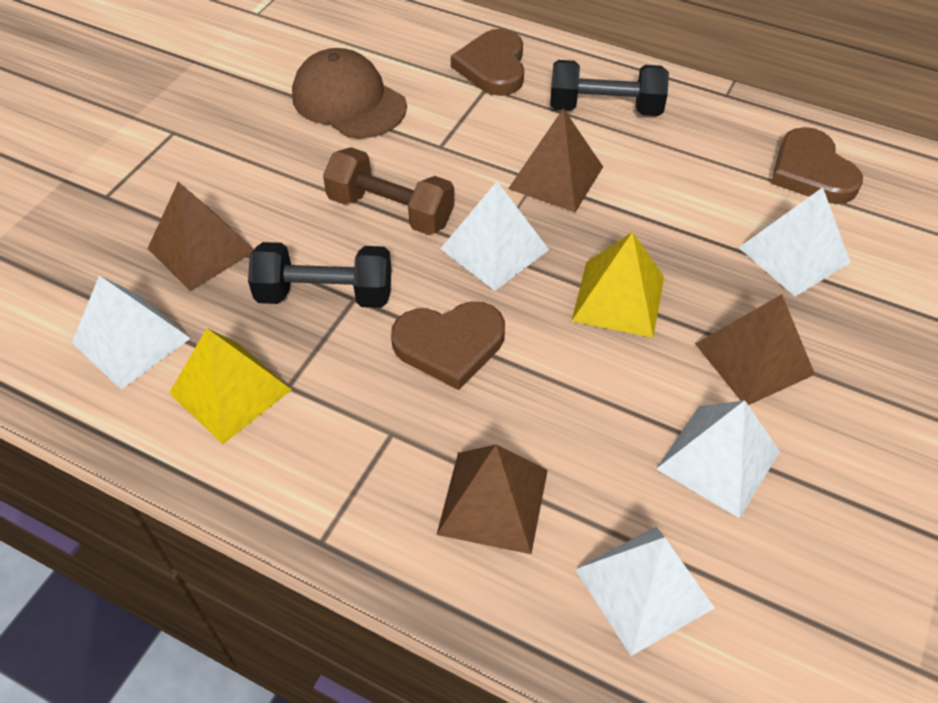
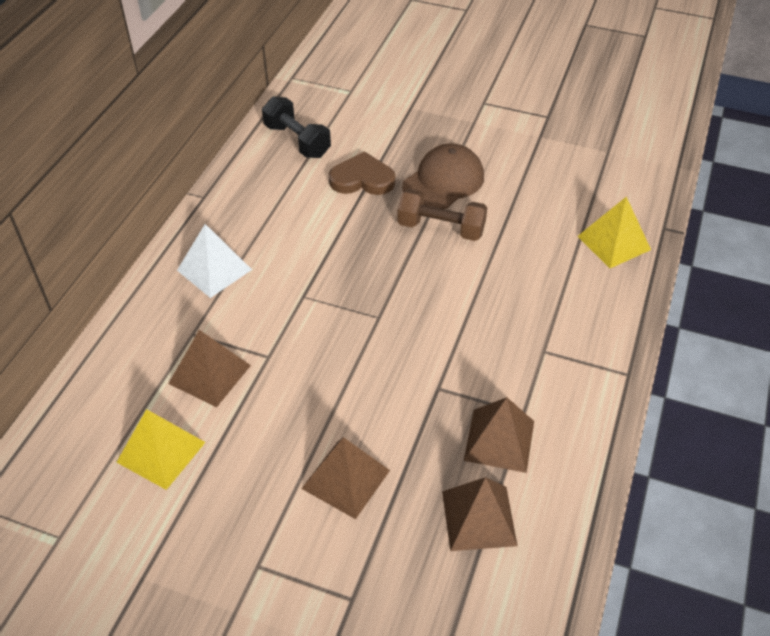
black dumbbell: [248,242,391,308] [550,60,669,116] = 2 -> [262,96,331,158] = 1
brown heart: [391,302,505,390] [451,29,524,96] [771,127,863,204] = 3 -> [329,151,396,195] = 1
white pyramid: [72,275,191,390] [440,182,549,291] [575,526,715,656] [656,400,780,518] [739,187,850,297] = 5 -> [177,224,252,298] = 1

